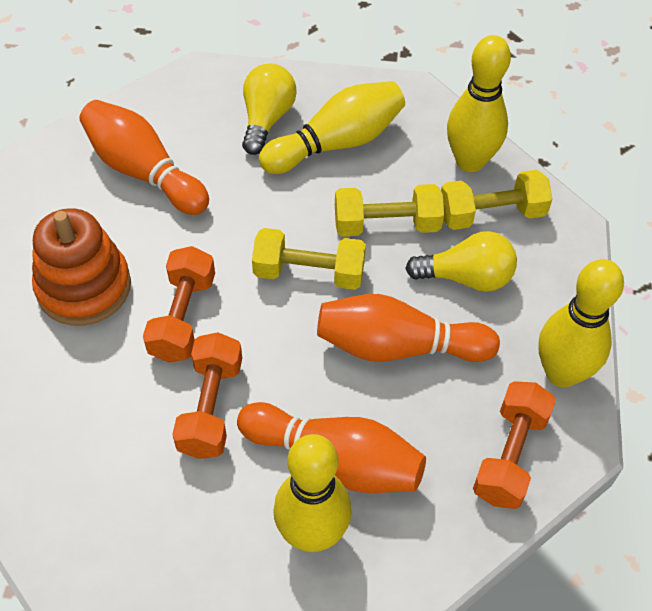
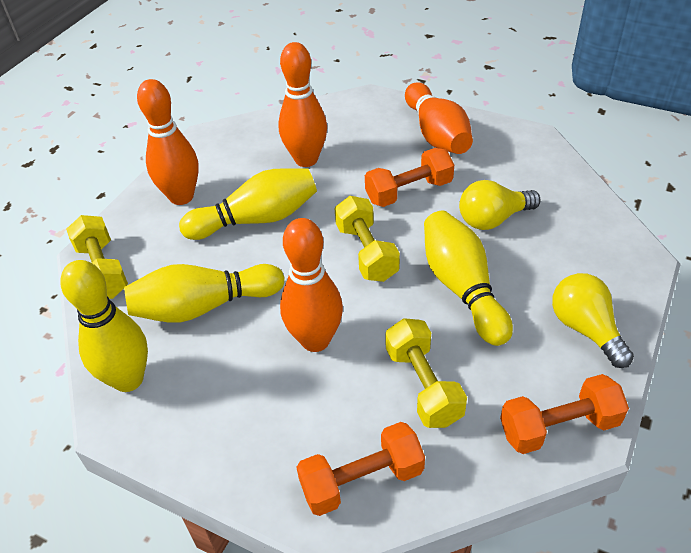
orange bowling pin: [79,100,209,215] [237,402,426,493] [317,294,500,362] = 3 -> [137,79,199,205] [278,42,327,167] [280,218,343,352] [405,82,473,154] = 4
orange stacking toy: [32,208,131,326] = 1 -> none = 0

